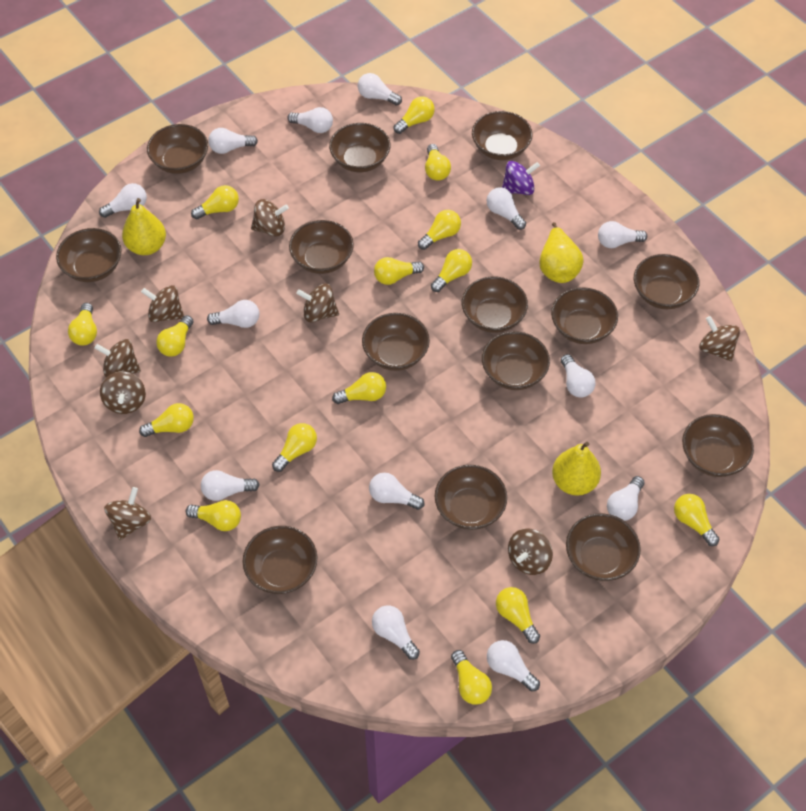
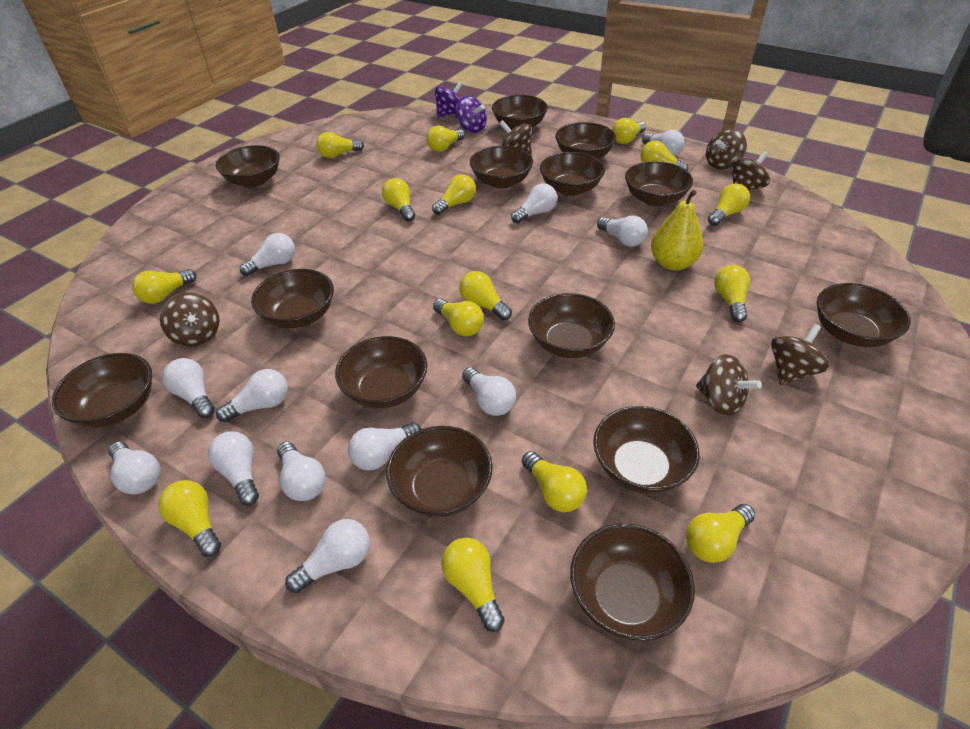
brown spinning top: [94,339,141,377] [100,372,146,414] [104,487,151,540] [141,285,184,322] [251,199,289,237] [296,283,339,323] [508,528,553,575] [699,316,740,361] = 8 -> [160,292,219,347] [499,120,532,156] [696,354,762,416] [706,129,747,170] [731,151,770,190] [771,324,830,385] = 6
purple spinning top: [502,161,540,195] = 1 -> [435,81,463,118] [455,96,487,133] = 2
white light bulb: [99,183,147,218] [201,470,260,501] [207,300,260,328] [208,128,258,154] [287,107,333,133] [358,73,402,106] [369,473,424,510] [372,606,420,660] [487,187,526,230] [487,640,540,692] [561,354,596,398] [598,221,647,248] [607,476,645,521] = 13 -> [108,442,160,494] [162,358,215,418] [208,432,259,506] [216,369,288,422] [240,233,295,276] [277,442,326,501] [285,519,370,593] [348,422,421,470] [462,367,516,416] [511,183,557,223] [597,215,648,247] [642,130,684,156] = 12
yellow pear: [122,198,166,255] [539,222,584,283] [552,442,601,495] = 3 -> [651,190,704,271] = 1

